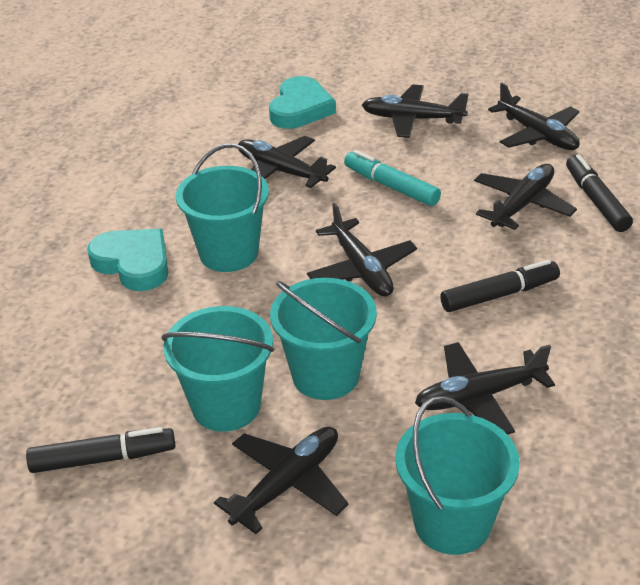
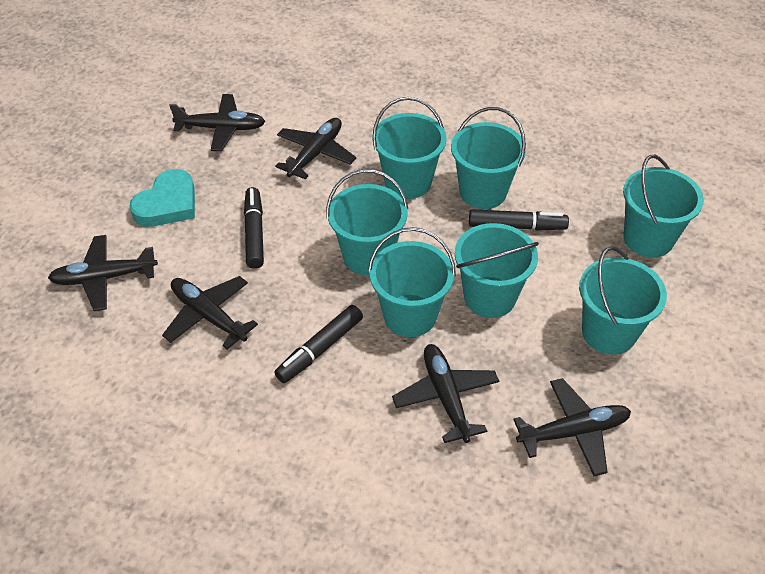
black plane: [214,427,349,534] [238,136,336,188] [307,203,417,297] [362,84,468,138] [415,342,555,435] [474,164,577,230] [488,83,580,150] = 7 -> [48,235,158,311] [162,276,258,349] [169,94,265,151] [275,118,356,179] [392,344,499,443] [513,378,631,476] = 6
turquoise bucket: [161,306,274,432] [176,143,269,272] [270,278,377,400] [396,396,520,555] = 4 -> [326,169,408,276] [368,227,456,337] [372,97,447,199] [451,107,526,209] [455,223,539,318] [579,246,667,355] [623,155,704,257] = 7
turquoise heart: [87,229,168,291] [269,76,336,129] = 2 -> [129,169,195,227] = 1
turquoise marker: [344,150,441,206] = 1 -> none = 0

